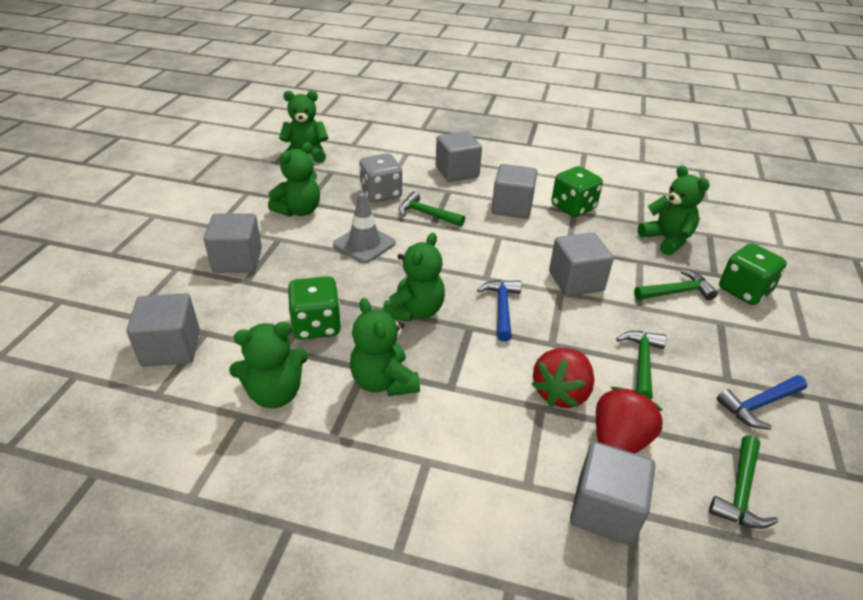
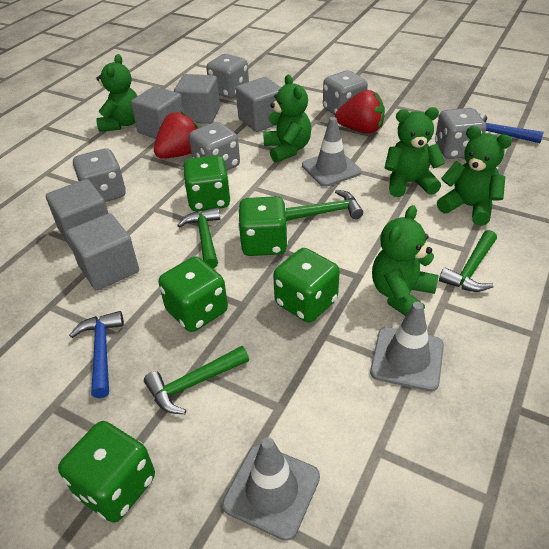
green dice: [288,276,342,340] [551,166,603,217] [719,243,787,305] = 3 -> [58,421,155,523] [158,256,228,332] [183,155,230,211] [238,196,288,256] [273,248,340,323] = 5
green teddy bear: [229,321,308,408] [268,142,320,217] [279,91,328,163] [350,298,420,396] [383,233,445,322] [638,165,710,255] = 6 -> [96,54,138,132] [263,75,311,163] [372,205,439,316] [384,107,445,197] [437,126,512,226] = 5
grey cube: [127,293,200,367] [204,213,262,273] [436,131,482,182] [492,164,537,219] [549,232,614,297] [570,442,655,545] = 6 -> [46,179,108,249] [66,213,139,291] [131,86,184,139] [174,74,220,124] [236,77,282,132] = 5
grey dice: [359,153,403,202] = 1 -> [73,148,126,202] [189,122,240,171] [206,54,249,98] [323,71,368,115] [435,108,486,159] = 5
grey traffic cone: [333,193,396,263] = 1 -> [222,437,320,541] [302,117,361,187] [370,302,444,391] = 3

